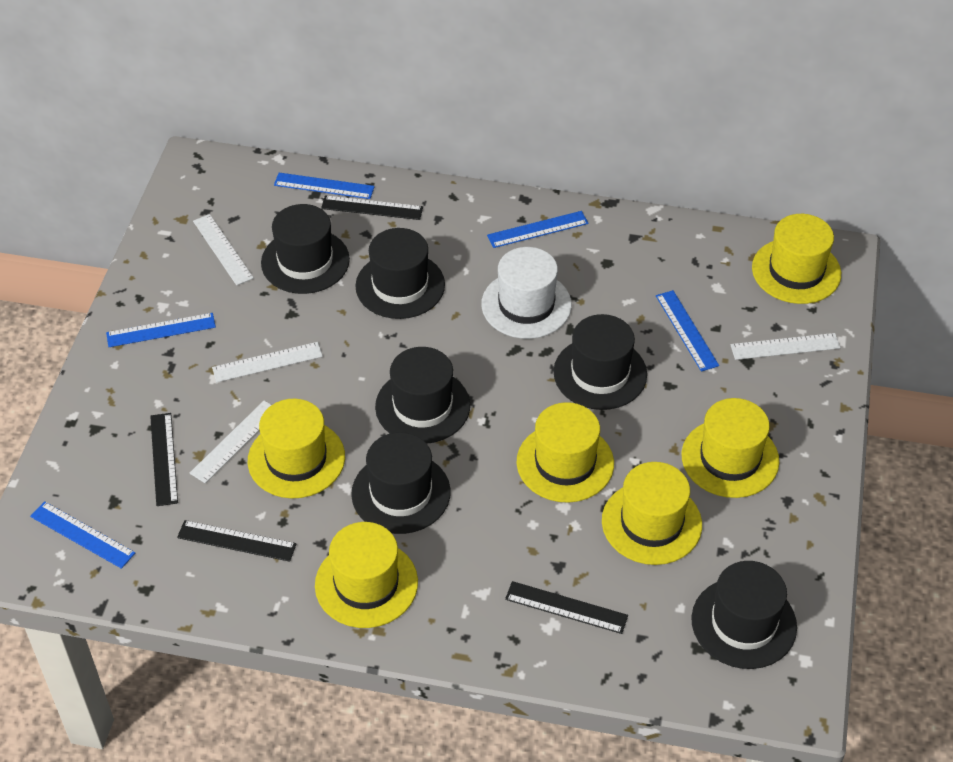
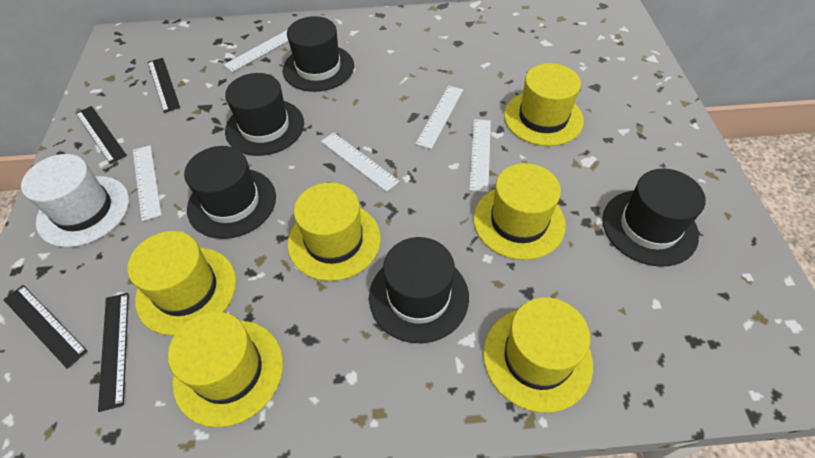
black hat: [261,204,350,294] [351,432,451,534] [355,228,445,319] [375,347,470,444] [554,314,647,410] [691,561,797,669] = 6 -> [184,146,276,239] [225,73,304,156] [283,16,354,92] [369,237,469,343] [602,168,706,267] = 5
blue ruler: [30,501,135,569] [106,313,216,347] [274,173,375,199] [487,211,589,248] [656,290,719,372] = 5 -> none = 0
white ruler: [190,401,271,483] [193,214,254,285] [212,342,323,382] [730,333,841,360] = 4 -> [133,145,162,221] [224,30,288,72] [321,132,400,192] [415,86,463,149] [469,119,491,192] = 5

